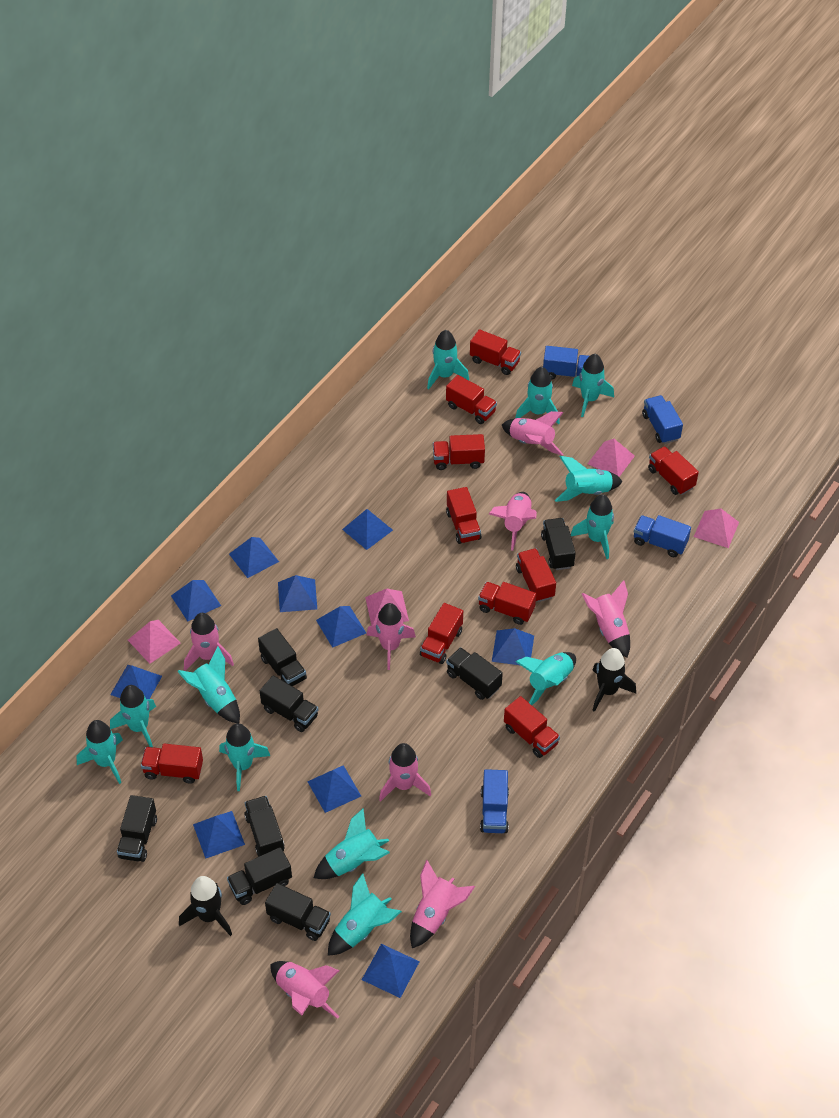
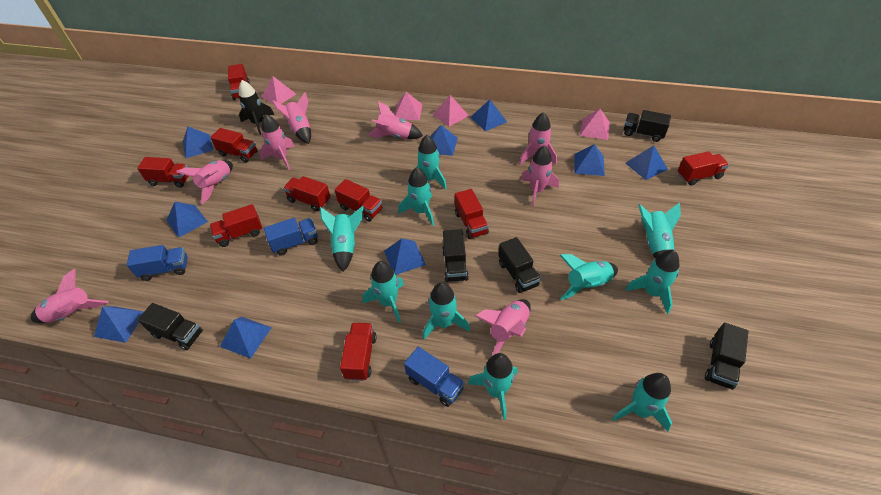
black rocket: [179,876,232,936] [592,648,636,712] = 2 -> [239,80,275,135] = 1
black truck: [117,795,157,862] [227,847,292,905] [244,796,285,856] [258,628,307,686] [260,675,318,732] [265,883,331,941] [446,647,503,700] [541,518,576,570] = 8 -> [138,303,203,350] [442,229,469,282] [498,237,541,293] [624,110,671,142] [705,323,748,390] = 5
blue pyramid: [110,665,162,699] [171,580,221,621] [193,811,245,859] [229,537,279,578] [278,575,317,612] [307,765,361,813] [316,606,366,648] [342,509,393,550] [362,944,420,998] [492,628,534,666] = 10 -> [94,306,144,343] [166,202,208,238] [183,126,213,158] [220,317,272,359] [384,238,426,275] [431,125,458,156] [471,99,507,131] [574,144,605,176] [625,145,668,180] = 9
blue truck: [480,769,509,833] [543,346,589,380] [634,515,691,557] [642,395,683,444] = 4 -> [127,245,188,281] [264,218,318,255] [404,346,465,407] = 3
red truck: [141,744,203,784] [420,603,463,664] [433,434,485,470] [446,375,497,424] [446,487,482,544] [470,329,521,375] [478,582,536,625] [504,696,560,758] [516,548,556,602] [648,446,699,495] = 10 -> [137,157,189,188] [210,128,258,163] [210,204,262,247] [228,64,250,100] [283,176,331,212] [335,179,382,222] [340,323,377,381] [455,189,489,239] [678,151,729,186] = 9
turquoise rocket: [77,720,123,784] [110,685,156,747] [177,646,240,723] [219,723,270,791] [314,808,390,879] [328,873,402,956] [427,330,469,389] [515,367,560,424] [516,652,576,705] [555,456,623,502] [571,494,614,559] [572,354,614,417] = 12 -> [320,206,364,272] [363,261,404,323] [398,167,434,226] [416,135,447,190] [423,282,470,340] [468,353,518,420] [560,254,618,300] [612,373,672,431] [625,250,679,314] [638,203,681,259] = 10

